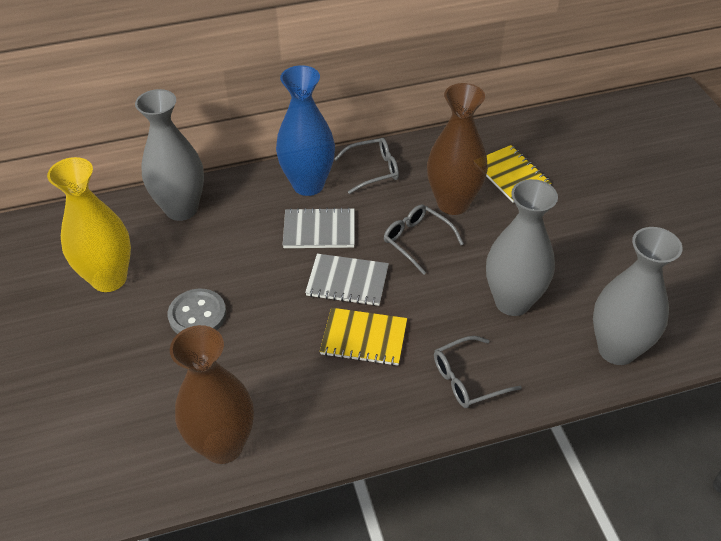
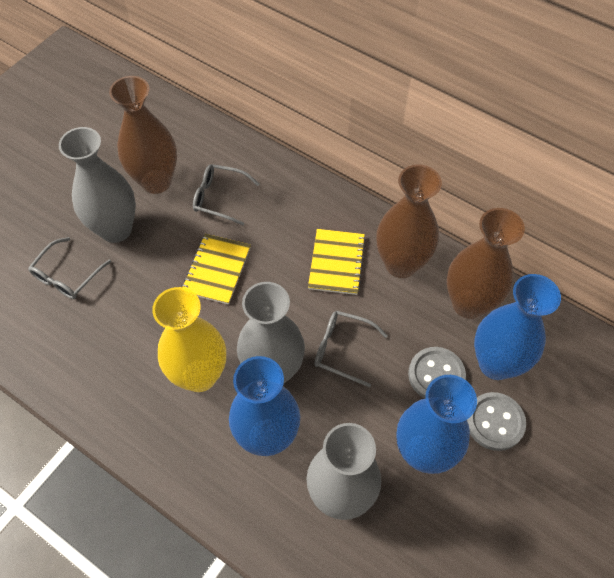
blue vase: [276,65,335,196] = 1 -> [229,356,300,456] [396,375,477,474] [474,274,561,380] = 3
brown vase: [170,325,254,464] [427,83,488,215] = 2 -> [109,76,177,194] [377,164,442,278] [447,208,525,319] = 3
grey button: [168,289,226,334] = 1 -> [408,347,466,399] [467,392,526,451] = 2
grey notebook: [283,207,355,248] [305,254,389,306] = 2 -> none = 0

